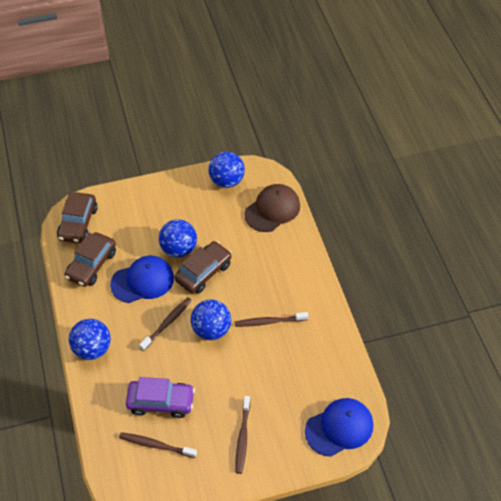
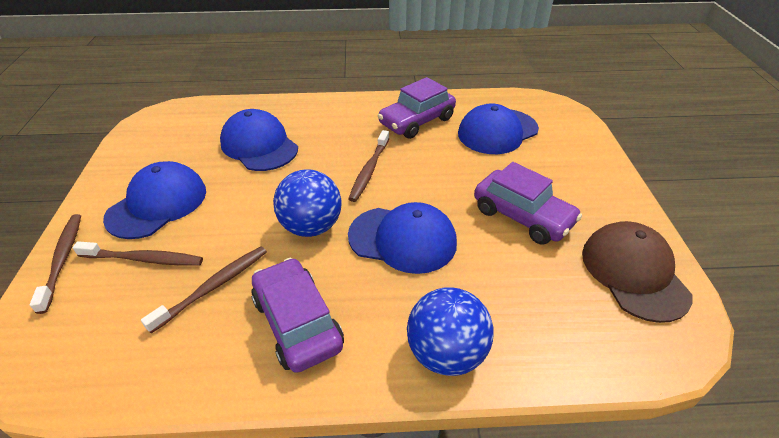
blue ball: [69,319,111,360] [159,219,197,258] [191,300,231,340] [208,151,245,188] = 4 -> [273,169,342,237] [407,287,494,376] = 2
blue cap: [110,256,174,303] [305,398,373,457] = 2 -> [103,161,206,239] [220,109,298,171] [348,202,457,274] [458,103,539,154] = 4
brown car: [57,192,98,244] [64,232,116,287] [174,241,232,294] = 3 -> none = 0
purple car: [126,377,195,418] = 1 -> [251,258,344,373] [378,77,456,139] [474,162,582,245] = 3

